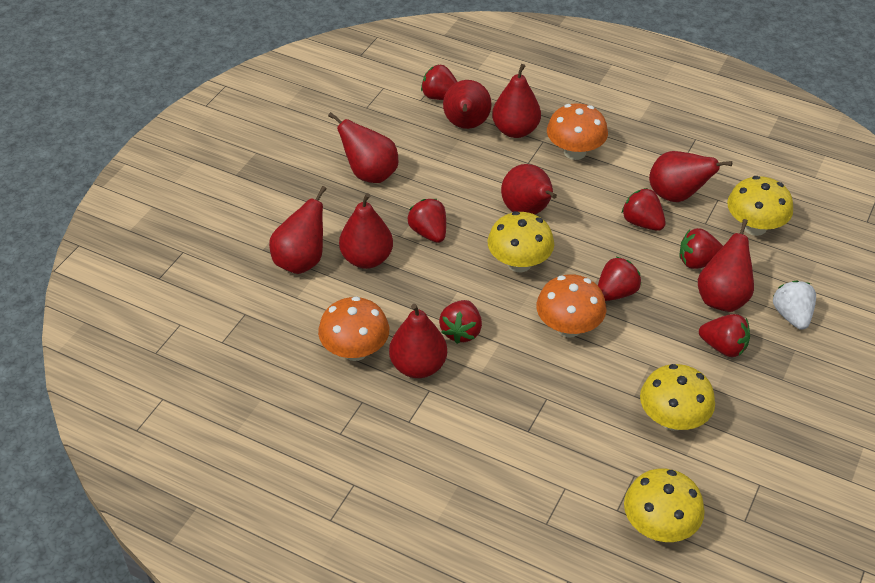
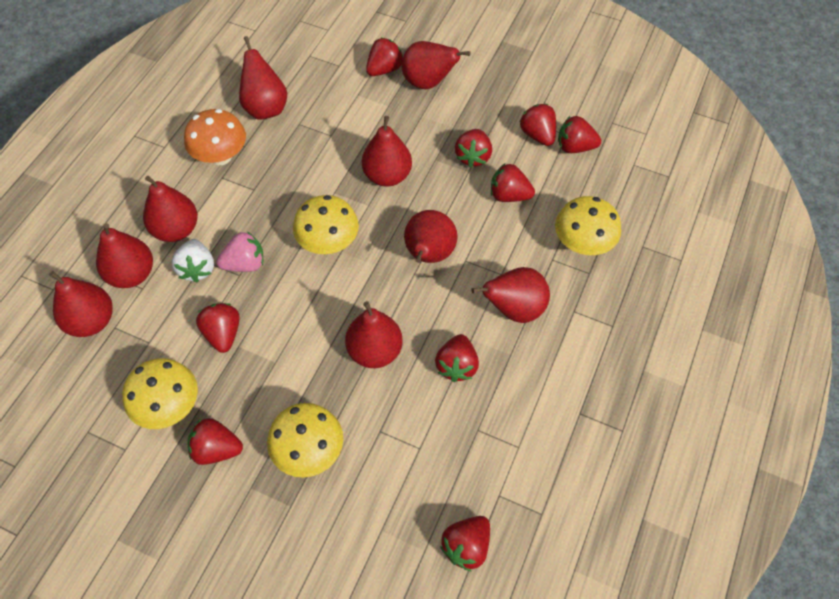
orange mushroom: [318,296,389,361] [536,274,606,337] [547,103,608,160] = 3 -> [184,109,246,165] = 1
pink strawberry: none = 0 -> [217,231,264,272] = 1
red strawberry: [408,199,446,243] [421,65,457,100] [439,300,482,344] [598,257,641,301] [622,188,666,231] [680,228,723,269] [699,314,750,357] = 7 -> [188,418,243,465] [196,303,240,353] [366,38,403,76] [435,334,479,382] [440,516,490,572] [455,129,492,168] [491,164,535,202] [520,104,556,146] [558,116,601,153] = 9

